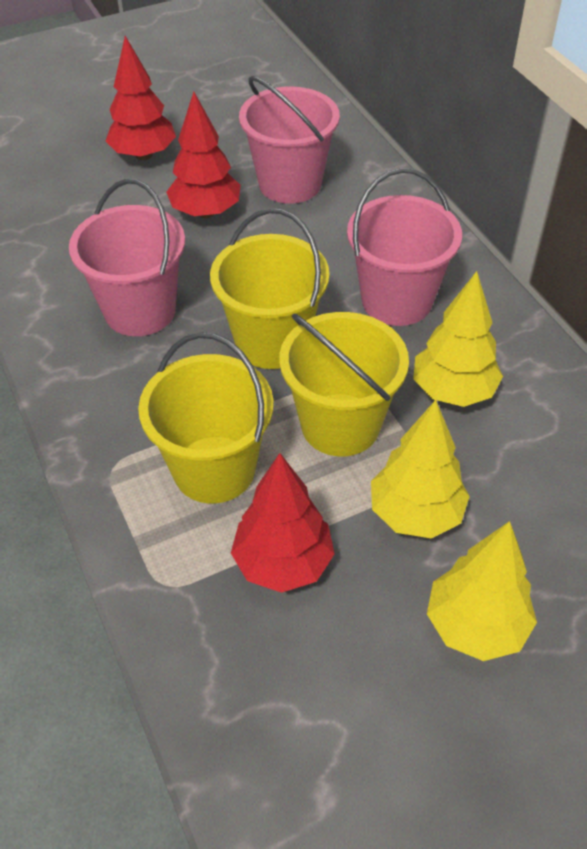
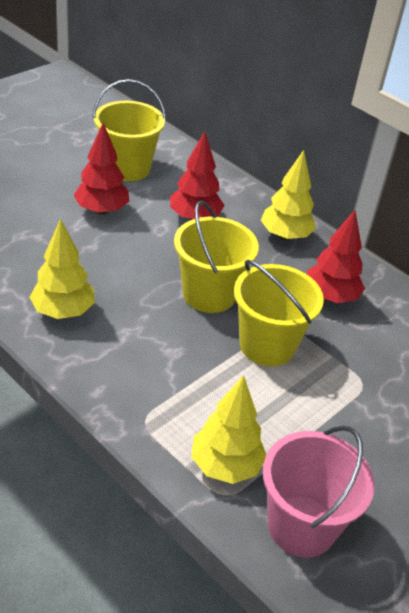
pink bucket: [69,179,185,336] [239,76,340,204] [347,168,462,326] = 3 -> [263,426,375,558] = 1

